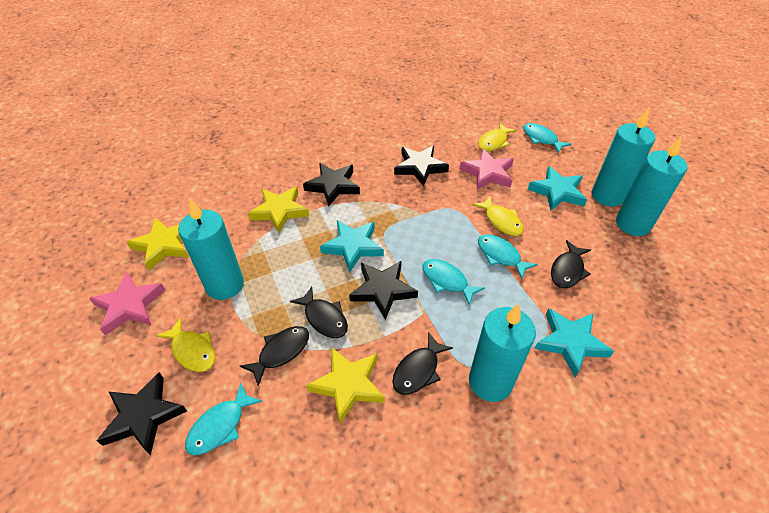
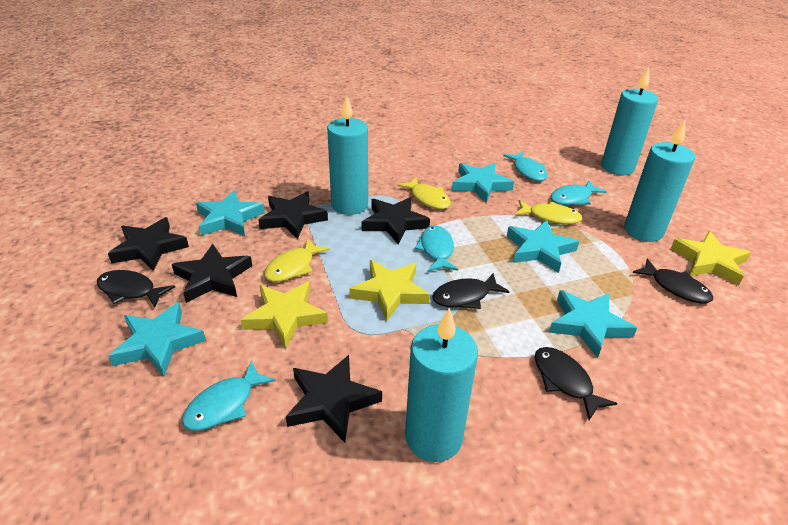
black star: [97,372,187,455] [303,163,360,206] [349,261,418,320] [394,146,449,186] = 4 -> [108,217,189,271] [172,244,252,303] [258,191,328,239] [286,355,382,443] [362,197,430,245] = 5
pink star: [89,273,165,335] [459,149,514,190] = 2 -> none = 0
turquoise star: [320,220,384,272] [527,166,587,211] [535,308,614,377] = 3 -> [108,302,206,376] [196,190,265,236] [452,163,514,203] [507,220,579,273] [549,290,637,358] = 5

